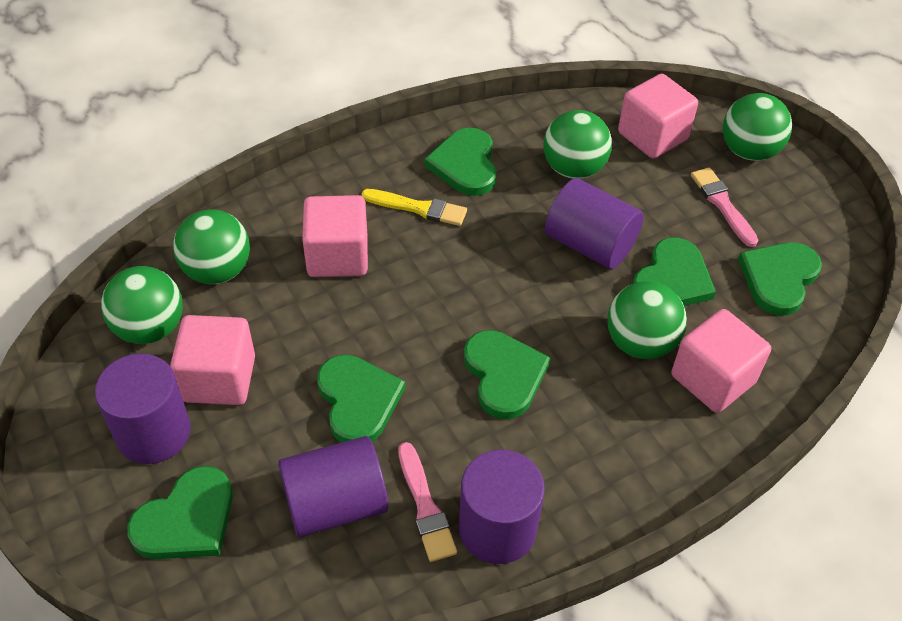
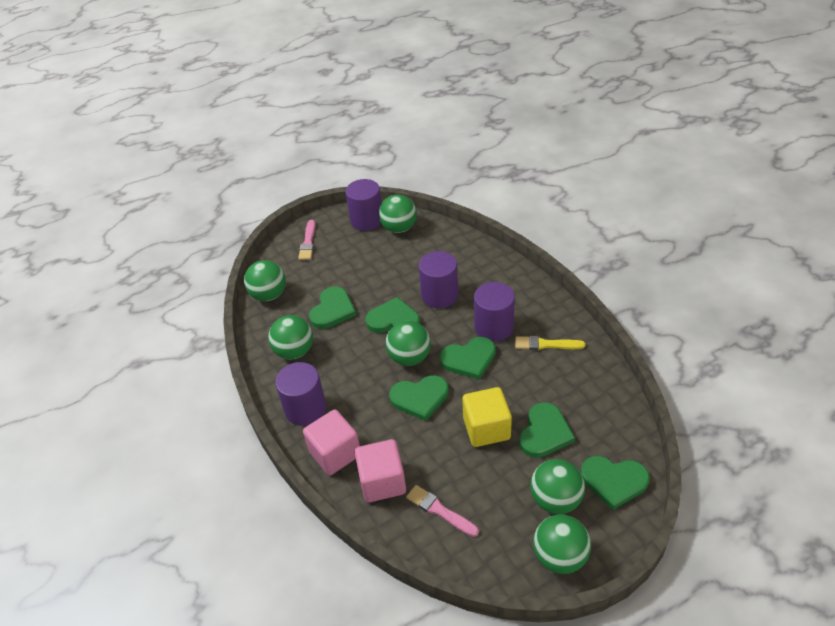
green ball: [101,266,183,344] [173,209,250,284] [544,110,612,179] [607,281,687,359] [723,93,792,161] = 5 -> [244,260,286,301] [268,315,313,360] [379,194,417,233] [385,321,431,366] [530,459,585,514] [533,514,591,574] = 6
pink cube: [170,315,255,405] [302,195,368,277] [618,74,698,159] [671,309,771,413] = 4 -> [303,409,360,475] [355,439,406,502] = 2
yellow cube: none = 0 -> [462,387,512,447] = 1

